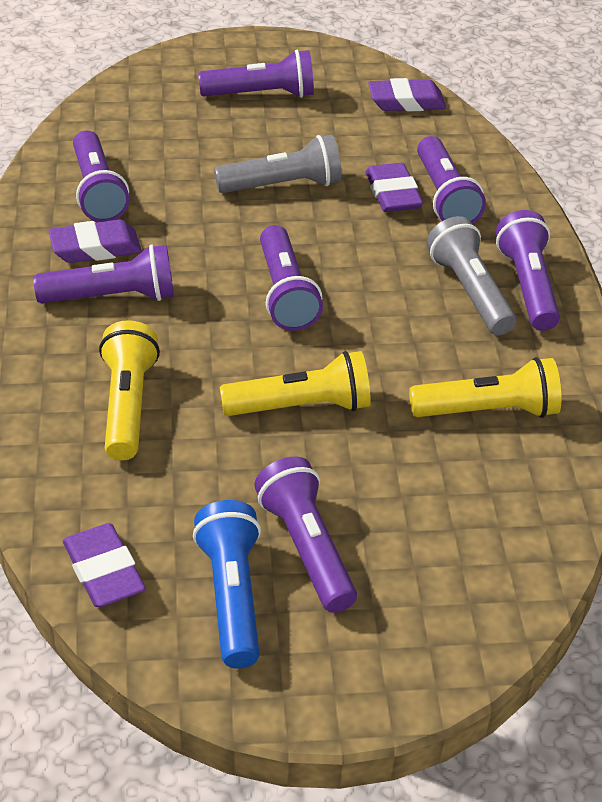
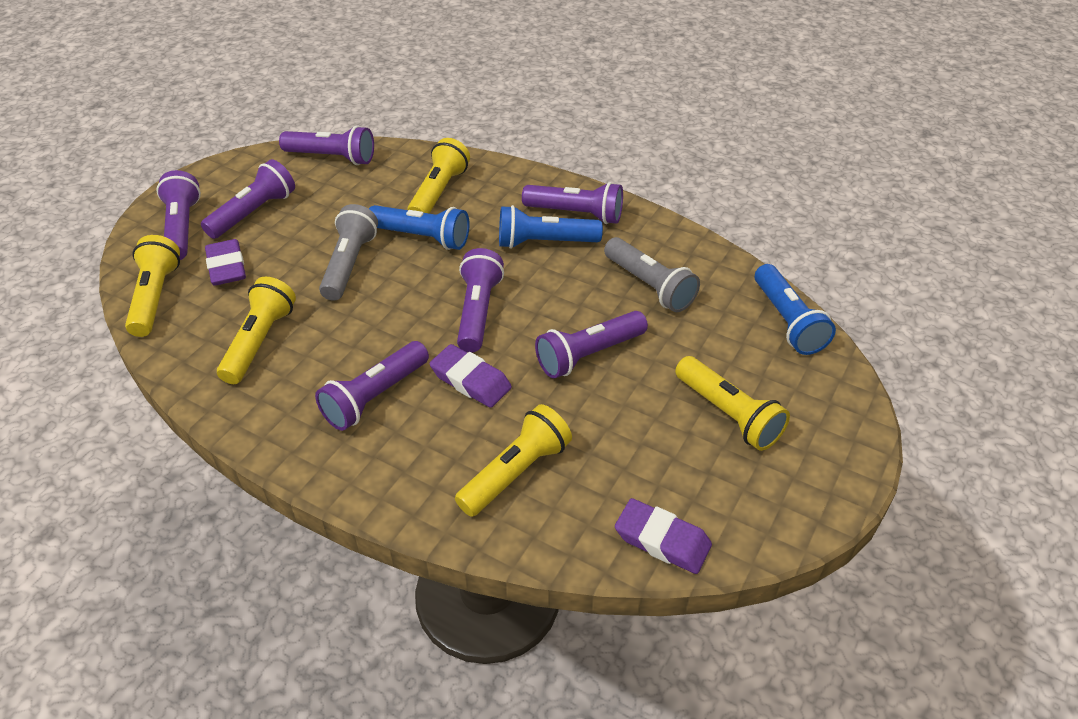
blue flashlight: [193,500,261,668] = 1 -> [369,205,470,250] [499,205,603,249] [755,264,836,355] = 3
purple eraser: [49,219,142,263] [63,523,146,607] [365,163,423,212] [368,78,446,112] = 4 -> [205,239,246,286] [429,344,512,408] [615,498,712,574] = 3
yellow flashlight: [99,320,160,460] [220,351,371,416] [409,357,561,418] = 3 -> [125,235,180,337] [217,277,296,384] [407,138,470,214] [455,404,572,517] [675,356,790,451] = 5

